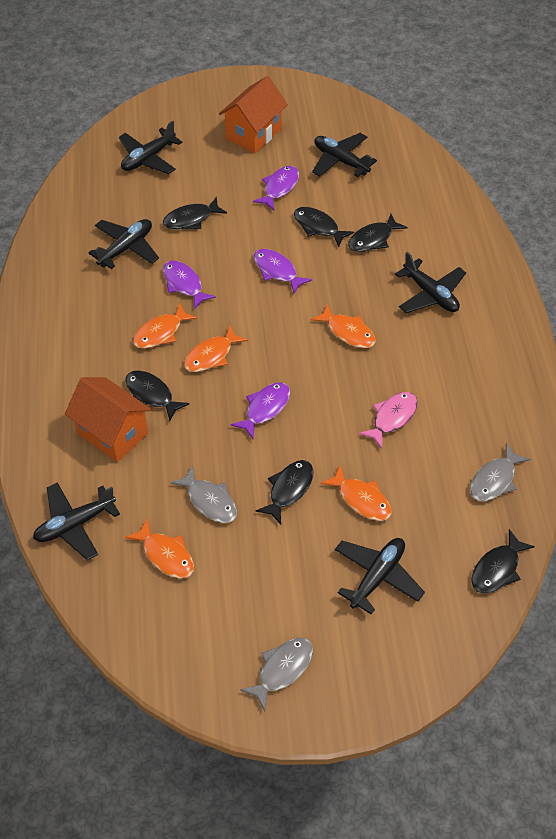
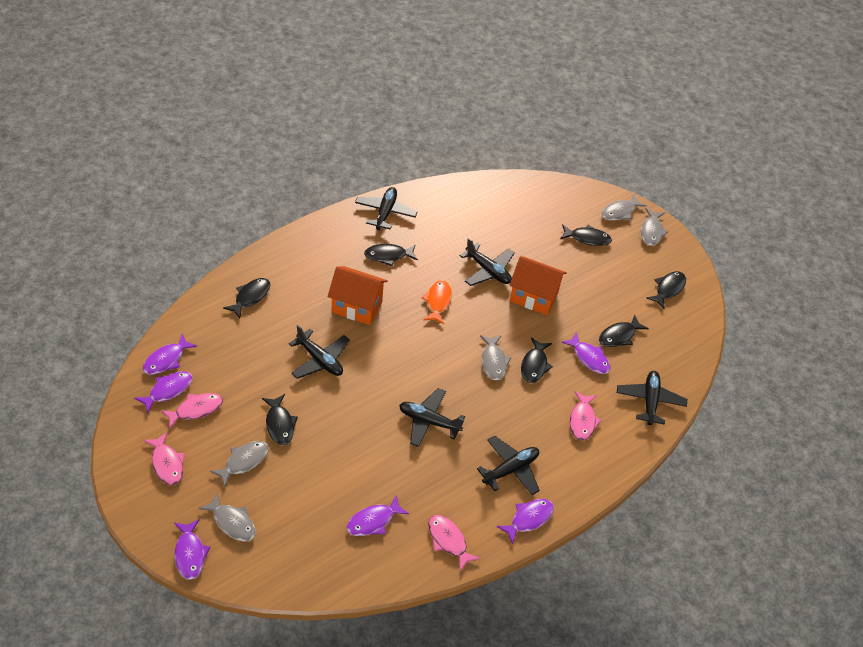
black fish: [125,370,189,421] [163,197,227,229] [255,460,313,525] [294,207,354,247] [348,214,408,252] [471,529,535,594] = 6 -> [223,278,270,319] [262,394,298,445] [364,244,418,266] [521,337,553,383] [560,224,612,246] [599,315,649,347] [646,271,686,309] = 7
grey fish: [170,466,237,523] [240,638,313,711] [470,443,530,501] = 3 -> [199,493,256,542] [210,441,269,487] [480,335,511,381] [601,195,646,221] [641,208,668,246] = 5
orange fish: [125,518,194,579] [133,303,197,349] [184,326,248,372] [311,304,376,348] [321,465,392,521] = 5 -> [422,280,452,324] = 1
pink fish: [359,392,418,449] = 1 -> [144,432,185,485] [161,393,223,429] [428,515,480,571] [570,391,602,441] = 4
purple fish: [163,260,216,310] [231,382,290,439] [253,166,299,210] [254,249,312,294] = 4 -> [134,371,193,413] [143,334,197,375] [174,519,210,580] [346,494,409,536] [496,499,554,545] [561,332,610,374] = 6

